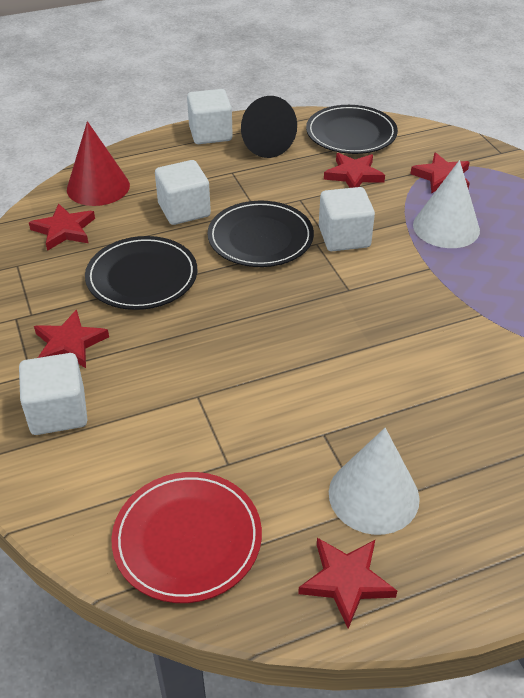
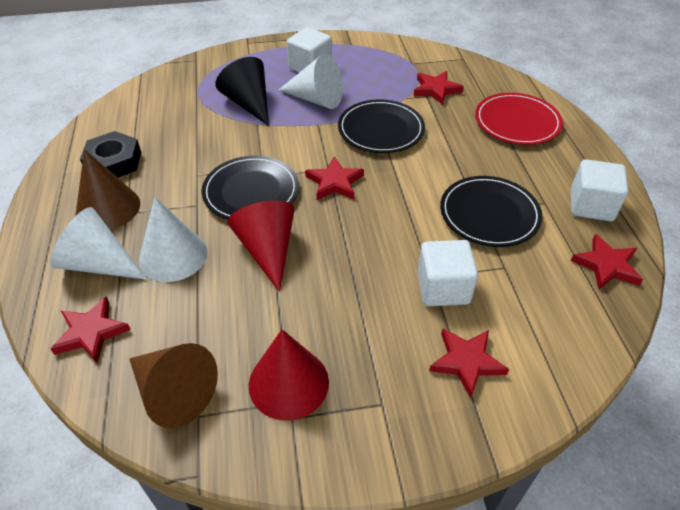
black nut: none = 0 -> [80,131,141,178] = 1
brown cone: none = 0 -> [76,149,140,230] [129,343,218,428] = 2
red cone: [67,121,130,206] = 1 -> [227,200,295,292] [249,329,329,421] = 2
white cone: [329,428,420,535] [413,160,480,248] = 2 -> [50,207,147,280] [139,197,208,282] [279,54,343,109] = 3
white cube: [19,353,88,435] [155,160,211,225] [187,89,233,144] [319,187,375,251] = 4 -> [287,27,332,73] [417,240,478,306] [571,159,629,221] = 3

